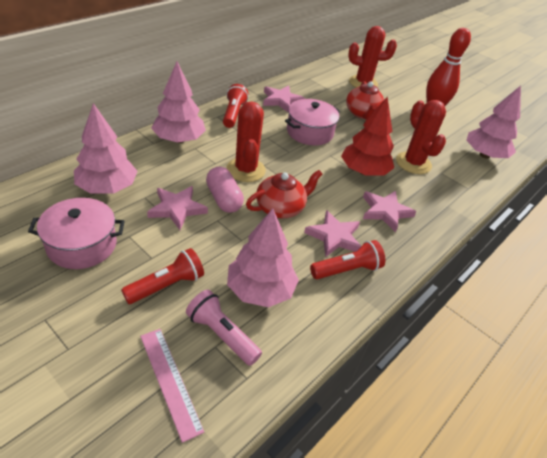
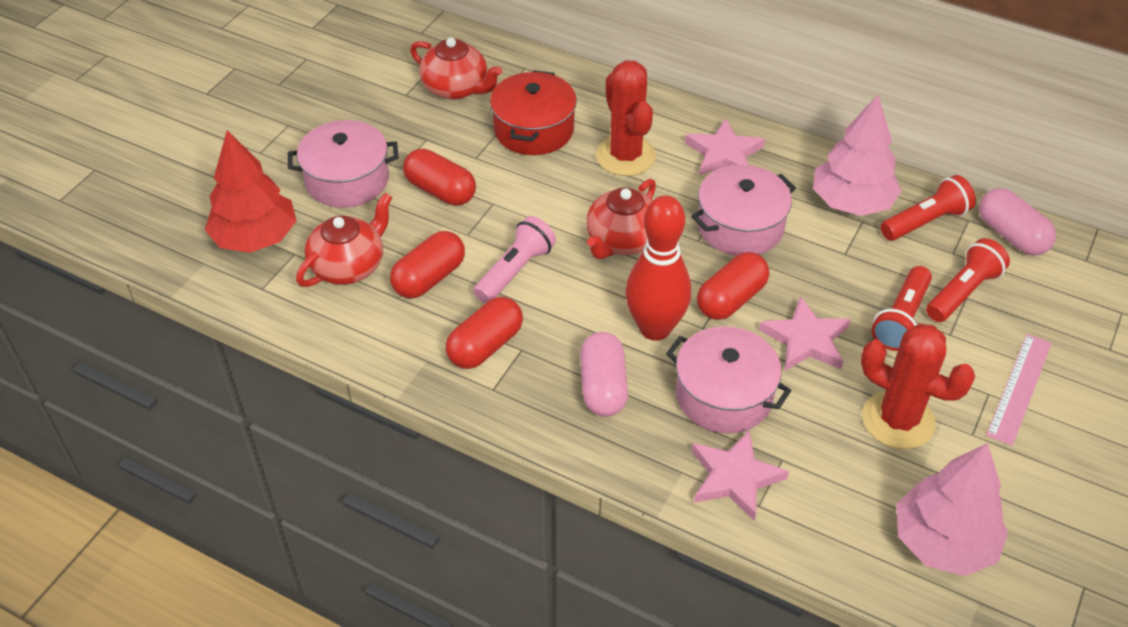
pink capsule: [206,167,244,213] = 1 -> [580,332,628,417] [979,188,1056,256] = 2
pink pot: [28,198,125,269] [285,99,340,146] = 2 -> [288,120,398,208] [666,326,792,433] [691,165,796,256] = 3
pink star: [147,186,208,230] [263,85,305,112] [304,210,361,257] [363,191,417,232] = 4 -> [685,118,765,176] [692,430,789,521] [759,296,851,371] = 3
pink tree: [74,103,137,194] [151,62,206,143] [227,208,299,307] [466,86,521,159] = 4 -> [813,95,902,216] [896,443,1008,576] = 2
red cactus: [226,101,266,182] [348,26,397,88] [396,100,446,174] = 3 -> [596,60,656,176] [861,324,975,449] = 2
red capsule: none = 0 -> [390,231,465,299] [403,149,476,206] [446,297,523,369] [697,252,769,320] = 4
red pot: none = 0 -> [490,70,577,155] = 1
red teapot: [246,170,322,218] [346,81,385,120] = 2 -> [296,193,392,287] [410,37,502,100] [586,179,656,259] = 3

